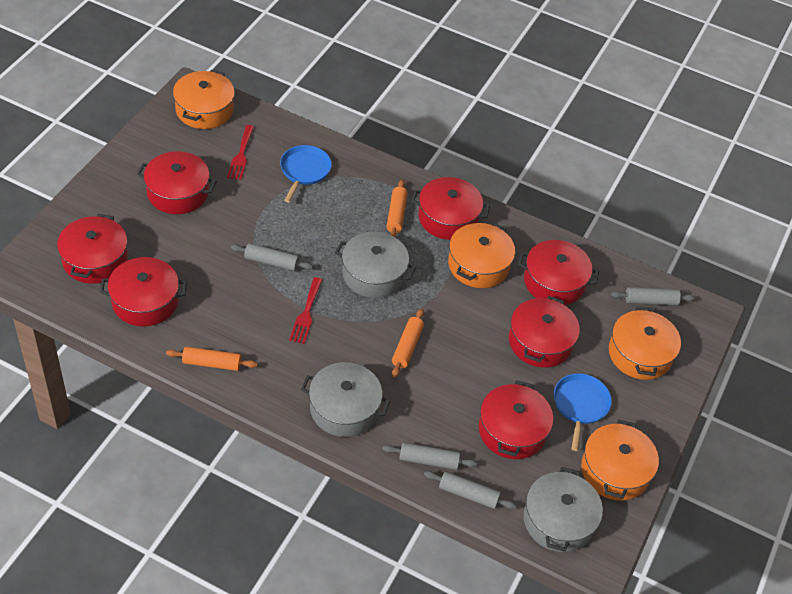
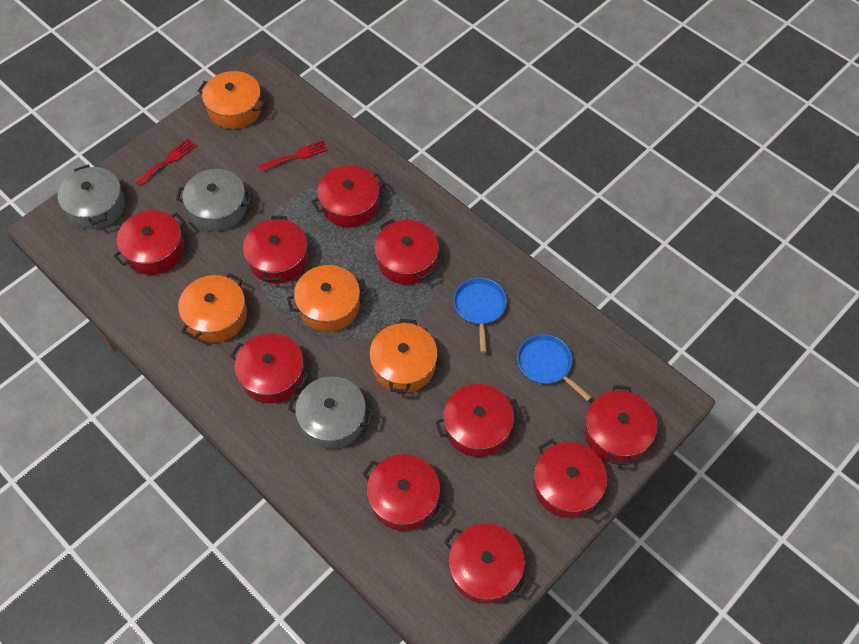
grey rolling pin: [231,243,313,271] [383,442,477,470] [424,471,516,509] [611,287,695,305] = 4 -> none = 0
orange rolling pin: [166,346,257,371] [386,179,408,238] [392,309,424,378] = 3 -> none = 0
red pot: [57,213,128,284] [100,257,187,327] [137,151,217,214] [411,177,490,240] [478,380,553,459] [509,296,580,368] [518,240,599,305] = 7 -> [113,210,185,275] [230,333,309,404] [243,216,308,284] [312,165,385,227] [363,454,445,531] [375,219,439,285] [436,384,521,457] [444,524,529,604] [533,439,607,519] [584,385,657,466] = 10

